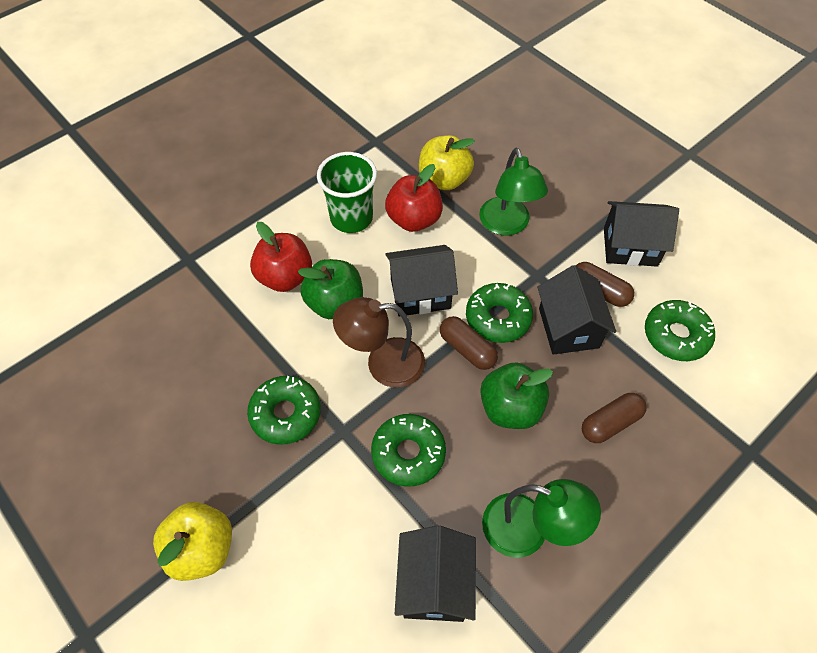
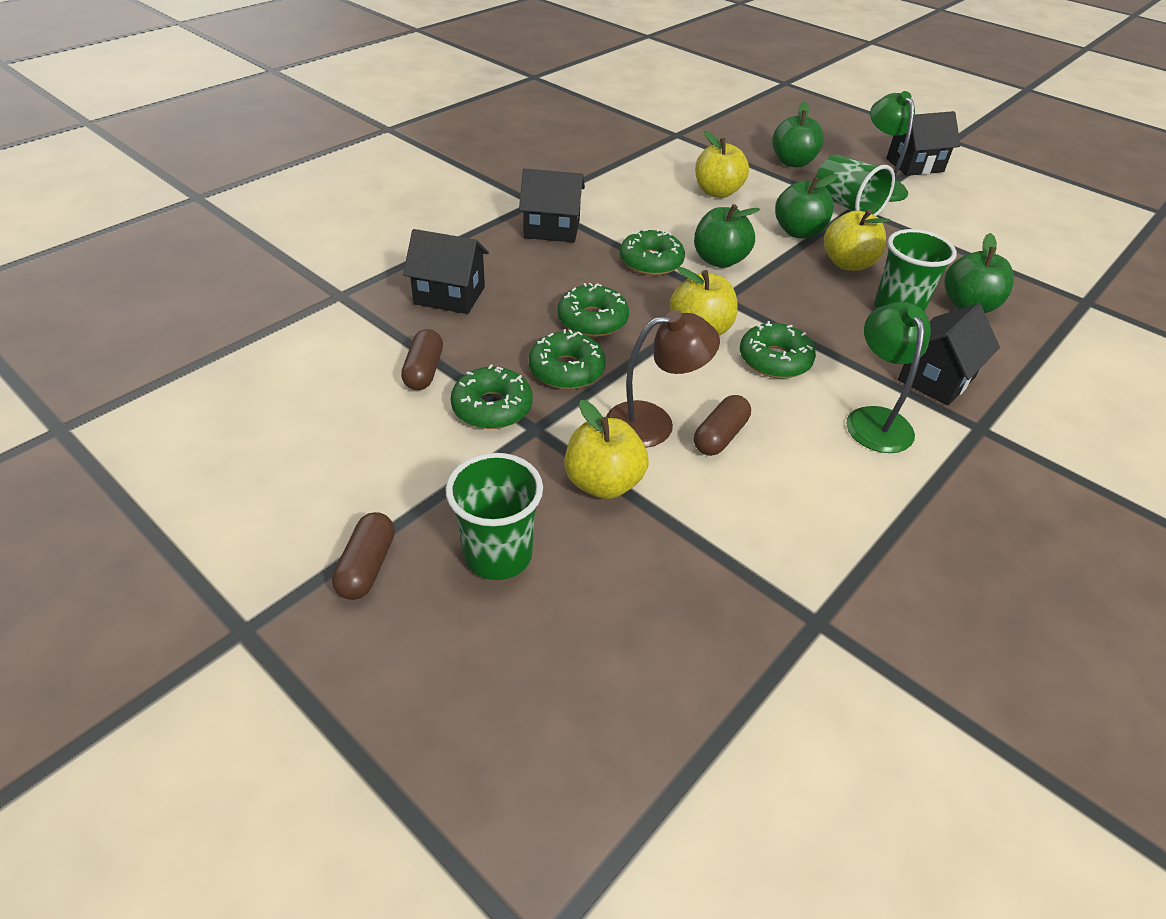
green apple: [298,259,363,319] [480,362,553,429] = 2 -> [694,204,760,268] [772,101,824,167] [775,174,838,238] [944,233,1014,313] = 4
green cup: [317,152,377,233] = 1 -> [445,453,543,580] [816,154,895,216] [874,229,957,312] = 3
green donut: [247,376,321,445] [371,414,446,487] [466,283,533,343] [645,300,715,361] = 4 -> [451,364,533,429] [529,329,606,389] [558,283,629,337] [620,229,685,276] [740,321,816,378] = 5
red apple: [250,222,312,292] [385,164,443,232] = 2 -> none = 0
yellow apple: [153,502,232,581] [419,135,475,190] = 2 -> [564,400,649,499] [670,267,738,336] [695,131,749,198] [824,209,890,271] = 4

